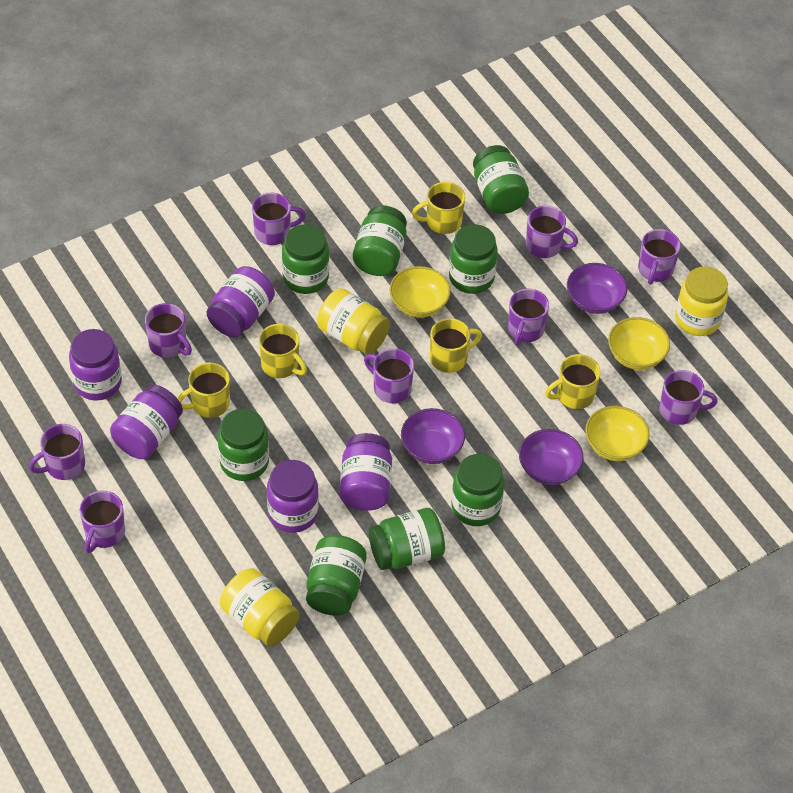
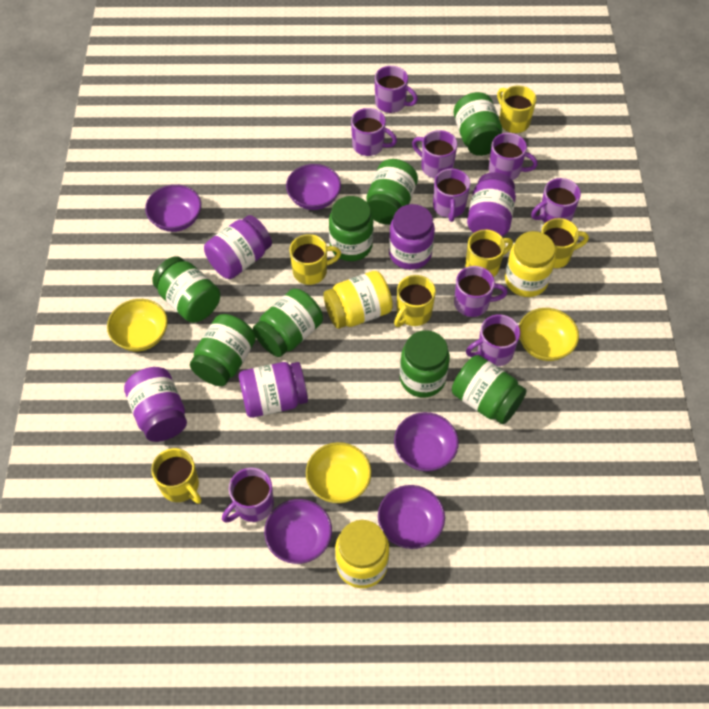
purple bowl: [401,408,465,464] [519,429,584,485] [567,263,627,314] = 3 -> [145,185,201,232] [264,499,332,564] [286,164,341,210] [378,485,445,549] [394,412,459,471] = 5
yellow mug: [177,362,230,418] [259,324,307,378] [412,182,465,234] [430,318,482,373] [545,354,601,409] = 5 -> [151,448,201,504] [289,234,341,285] [394,275,436,327] [465,229,513,277] [497,86,536,133] [541,218,589,268] = 6

